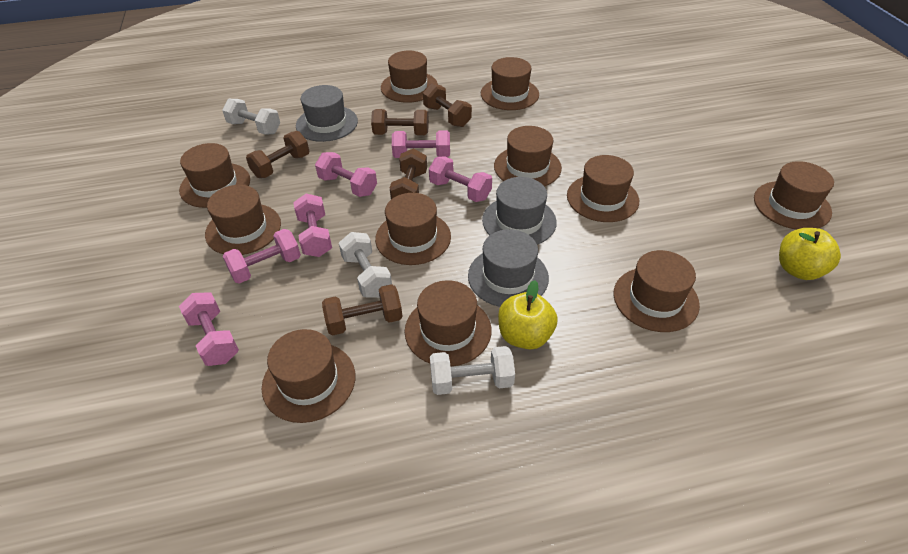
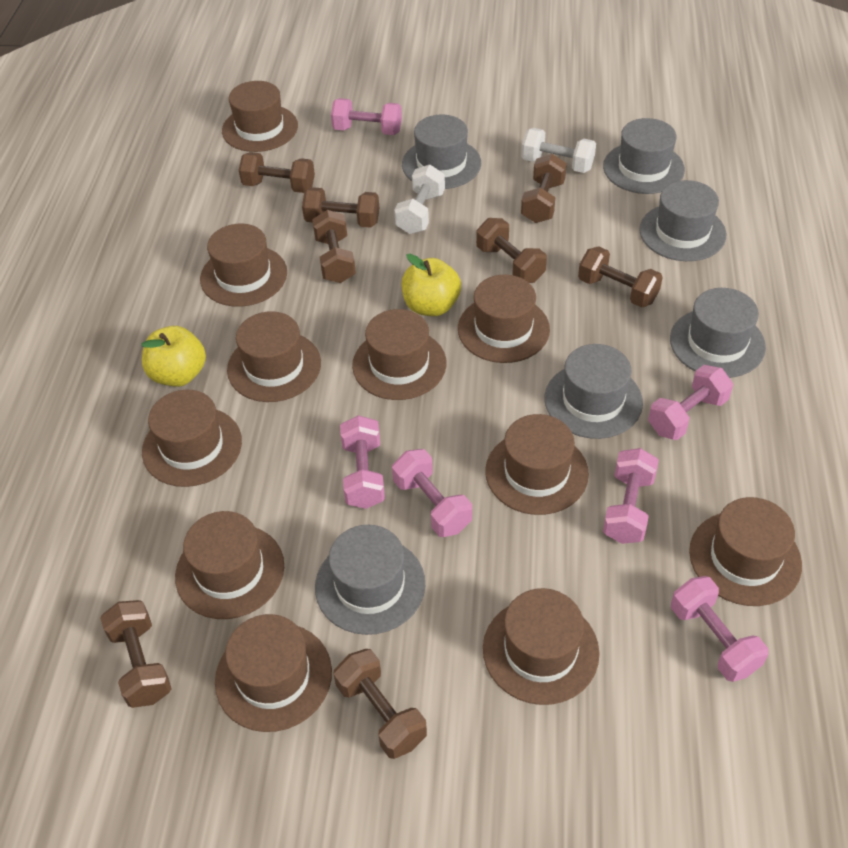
brown dumbbell: [246,131,309,178] [322,284,403,336] [371,109,429,135] [390,148,427,199] [423,83,472,127] = 5 -> [100,600,172,708] [239,152,315,193] [302,187,379,228] [312,210,356,283] [333,649,427,759] [476,218,547,283] [521,154,567,223] [578,246,663,307] = 8
grey hat: [296,85,358,142] [468,229,549,307] [482,177,557,245] = 3 -> [315,525,425,635] [402,115,481,189] [545,344,643,439] [603,118,685,194] [639,180,726,261] [670,288,766,378] = 6
white dumbbell: [222,99,280,135] [339,232,392,298] [430,346,515,395] = 3 -> [394,165,445,234] [521,128,596,173] = 2

